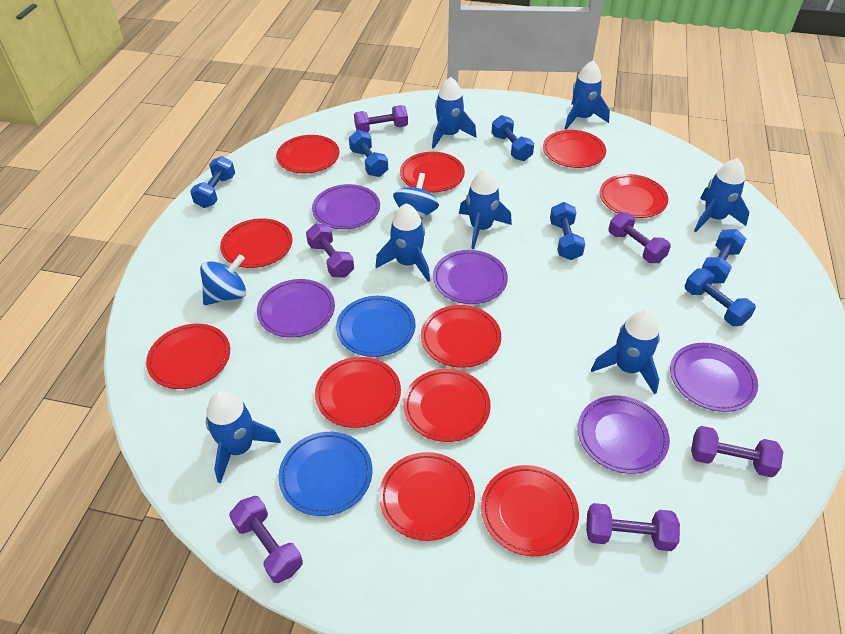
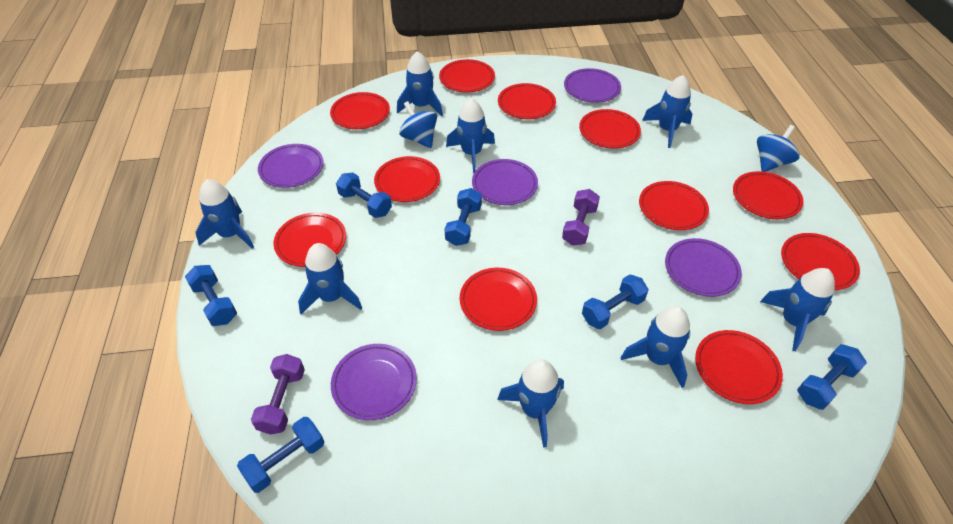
blue plate: [278,432,372,516] [336,296,416,357] = 2 -> none = 0
blue rocket: [206,391,281,483] [375,203,430,282] [432,77,477,149] [459,168,512,249] [565,61,610,129] [591,309,660,394] [694,158,749,232] = 7 -> [195,179,254,249] [298,243,362,314] [397,51,443,116] [446,98,495,173] [497,359,564,448] [621,306,690,388] [642,75,692,148] [760,268,835,351] = 8
purple dumbbell: [229,496,303,583] [306,223,354,278] [354,105,408,132] [586,503,680,551] [608,212,671,263] [691,426,783,478] = 6 -> [251,354,305,435] [562,189,600,246] = 2

